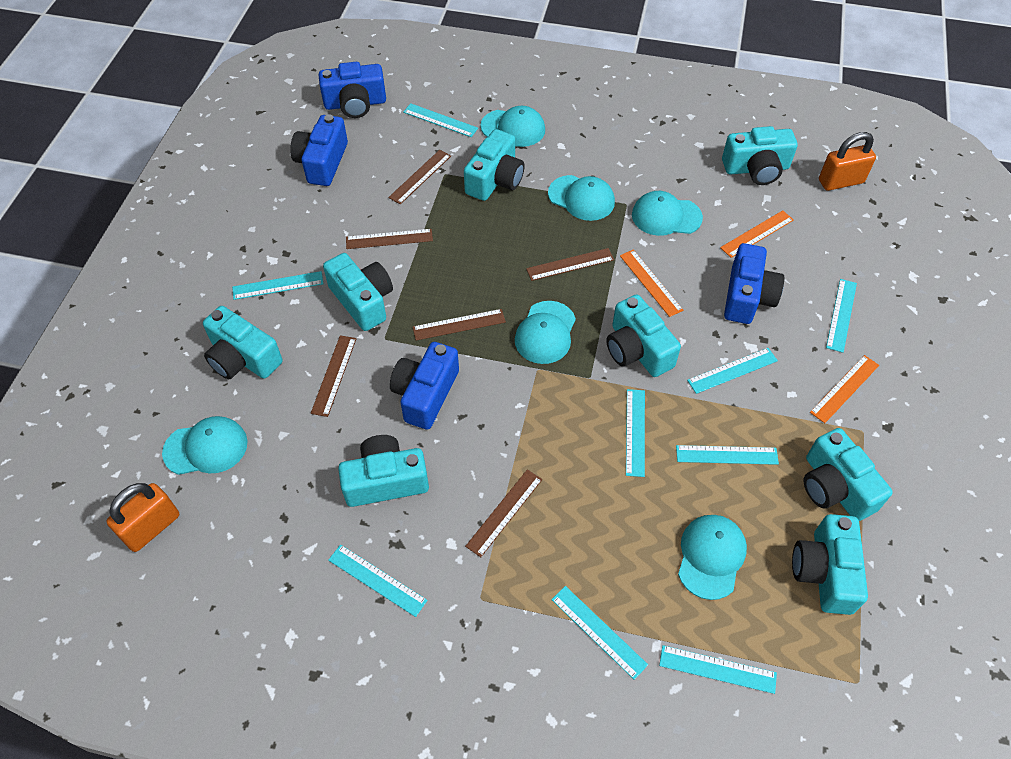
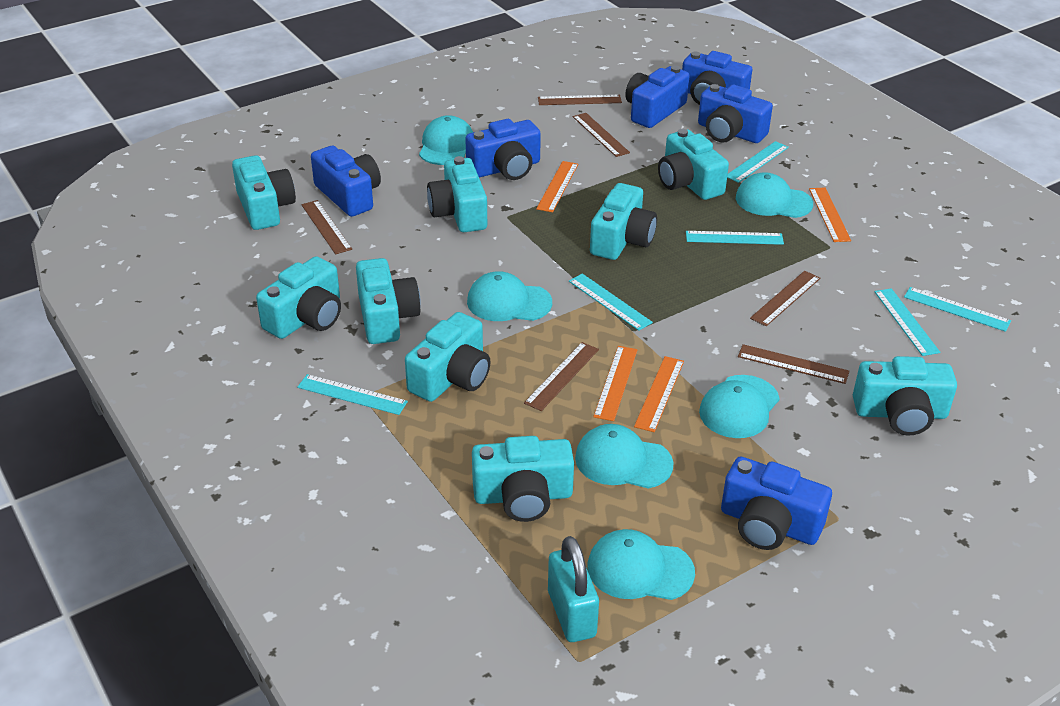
blue camera: [290,114,348,186] [319,62,386,118] [390,342,459,430] [724,243,784,324] = 4 -> [311,146,381,217] [465,119,541,180] [625,66,690,128] [682,51,752,105] [698,84,773,143] [721,457,832,550] = 6
orange padlock: [106,483,179,552] [819,132,876,191] = 2 -> none = 0
orange ruler: [620,250,683,317] [720,210,794,258] [810,355,879,423] = 3 -> [536,161,578,212] [593,346,638,421] [634,356,684,432] [809,188,851,242] = 4
turquoise camera: [203,306,282,379] [323,253,393,331] [338,435,429,507] [464,129,525,201] [606,294,681,377] [722,126,798,185] [792,514,868,615] [804,428,893,521] = 8 -> [232,155,296,230] [256,256,341,339] [356,258,421,344] [405,312,491,402] [427,156,487,232] [472,436,574,522] [590,183,657,260] [658,129,729,200] [853,356,957,435] = 9
turquoise padlock: none = 0 -> [548,536,599,642] = 1
turquoise ruler: [232,271,324,300] [328,544,428,617] [403,103,478,137] [551,586,648,680] [626,389,645,477] [659,645,777,694] [676,445,779,465] [687,348,778,394] [826,279,857,353] = 9 -> [297,374,408,415] [569,274,653,331] [686,231,784,245] [727,141,789,183] [874,288,940,356] [904,287,1011,332] = 6

